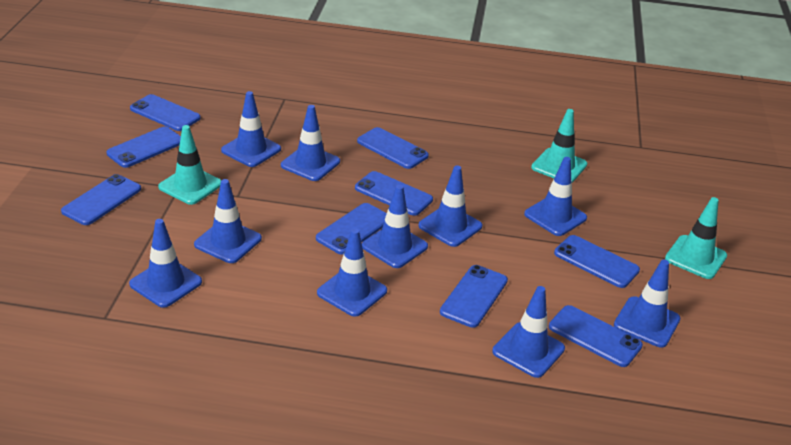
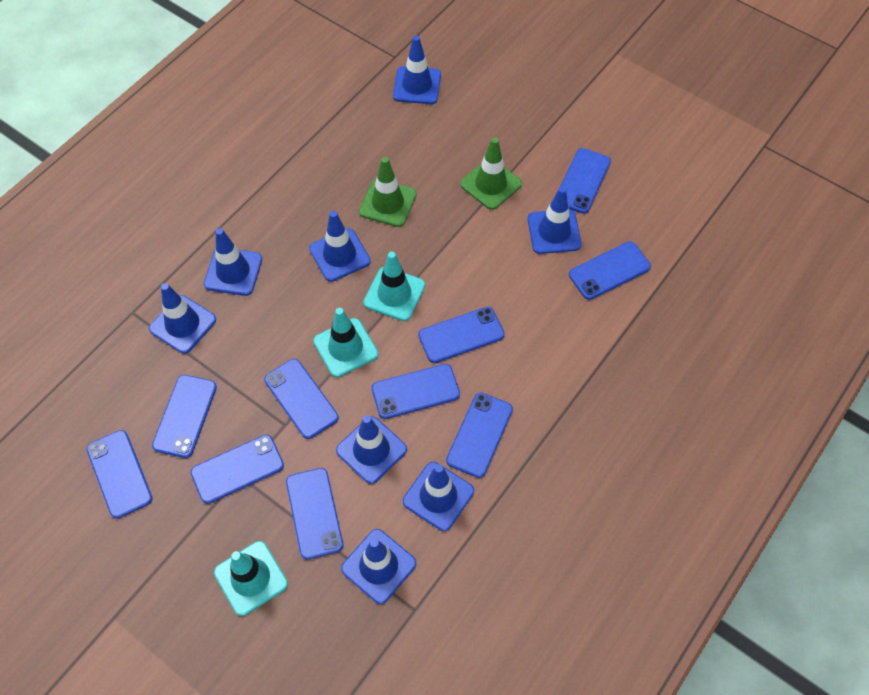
blue phone: [61,174,141,225] [106,127,181,168] [130,94,201,131] [316,203,387,254] [355,171,433,216] [357,127,429,169] [440,265,508,328] [549,305,643,367] [554,235,640,288] = 9 -> [87,430,152,519] [152,375,217,458] [191,435,284,504] [264,359,339,439] [286,468,343,560] [372,364,460,419] [418,307,505,363] [446,392,513,478] [560,148,611,214] [569,241,651,300] = 10
blue traffic cone: [129,219,202,308] [194,179,262,263] [221,91,281,167] [281,105,340,181] [317,228,387,317] [362,185,428,268] [418,166,482,247] [492,286,565,378] [524,157,587,236] [614,260,680,348] = 10 -> [149,283,216,354] [204,228,262,296] [309,211,371,282] [336,415,407,484] [341,529,416,604] [393,36,441,104] [403,462,474,531] [528,187,582,254] = 8
green traffic cone: none = 0 -> [359,157,417,227] [460,137,522,210] = 2

